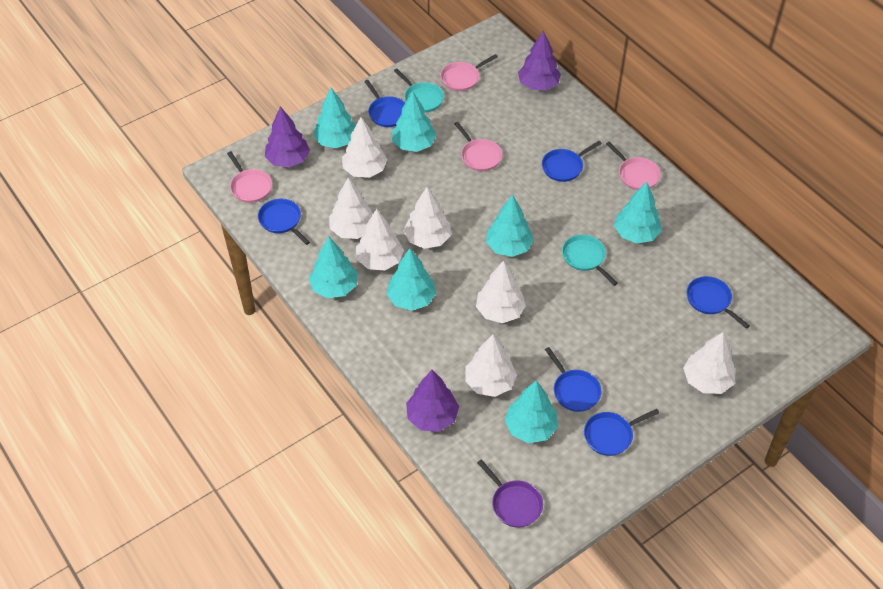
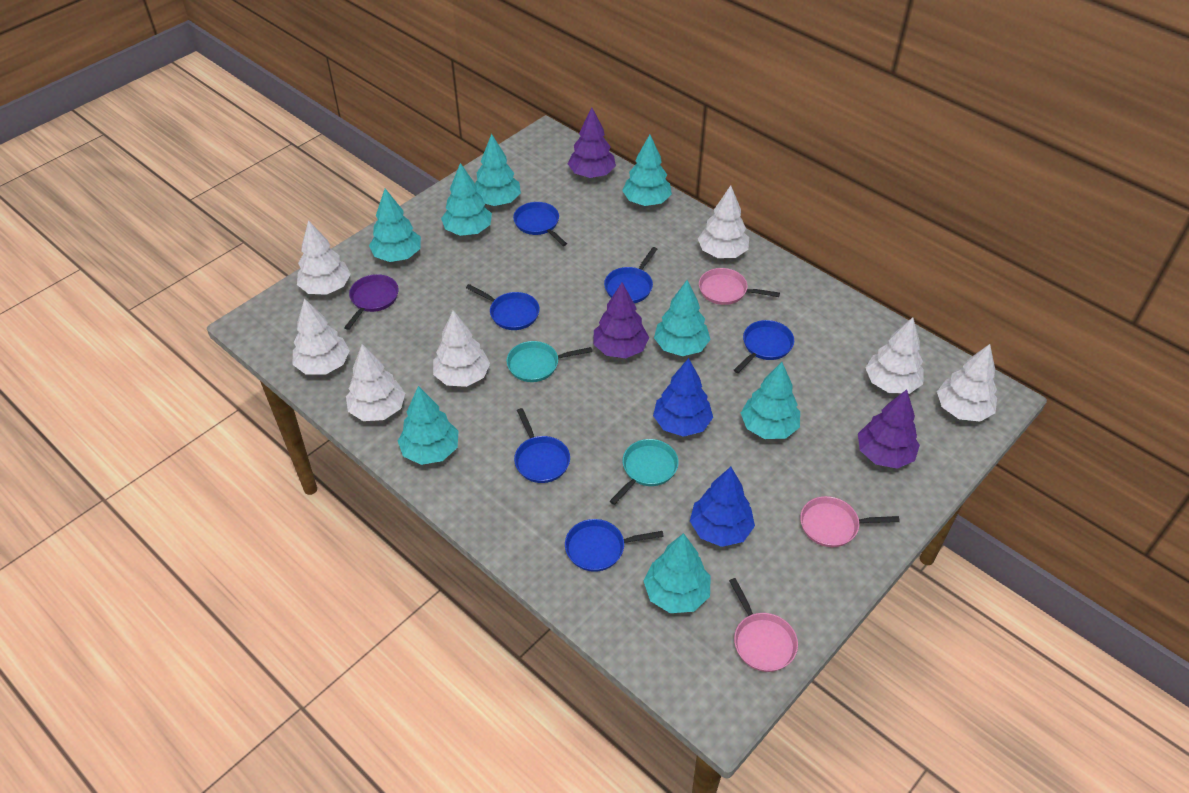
blue tree: none = 0 -> [653,358,713,437] [690,467,755,547] = 2
pink pan: [227,151,272,203] [440,54,498,91] [454,122,502,171] [606,142,661,190] = 4 -> [699,268,780,305] [729,578,798,672] [800,496,900,547] = 3
turquoise tree: [309,236,358,298] [313,88,356,148] [387,248,436,311] [392,91,436,152] [486,195,534,257] [505,381,558,443] [614,182,662,243] = 7 -> [369,189,421,262] [398,386,458,465] [441,163,492,236] [475,134,521,206] [622,134,672,206] [644,533,711,613] [654,280,711,356] [741,362,800,439] = 8

